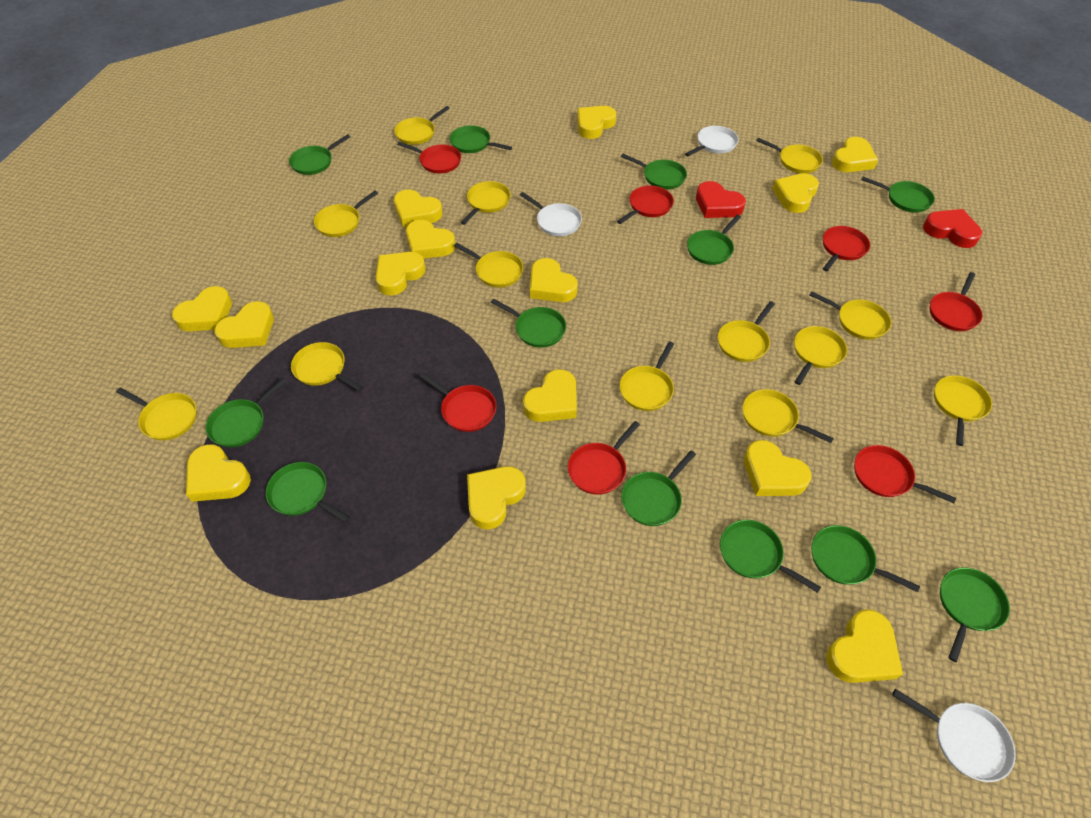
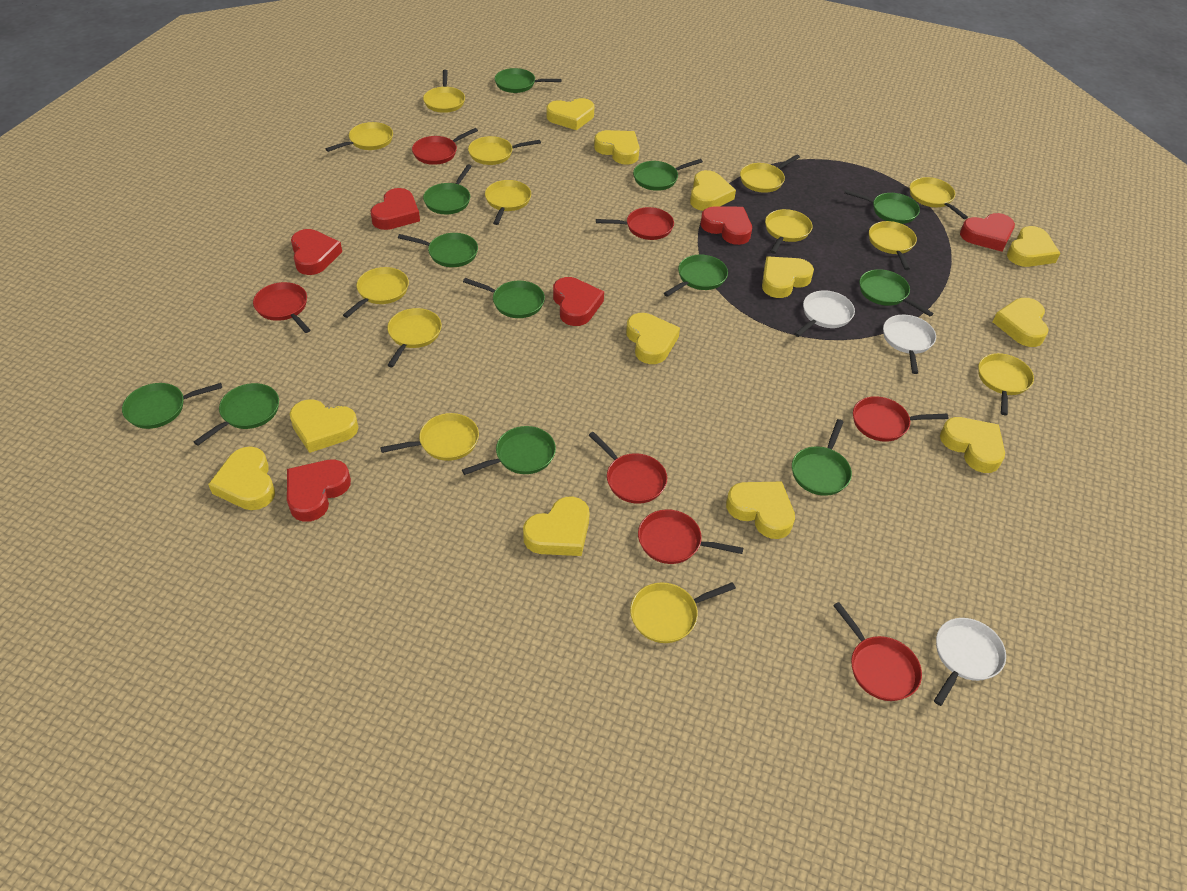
red heart: [696,181,746,218] [923,209,982,248] = 2 -> [287,459,351,522] [291,229,342,275] [370,188,420,230] [553,277,604,326] [701,206,752,245] [960,213,1015,252] = 6
yellow heart: [172,286,232,331] [186,444,251,502] [214,301,274,348] [376,252,426,295] [394,189,443,228] [406,220,455,259] [467,466,526,529] [523,369,577,422] [530,258,578,302] [577,106,616,139] [744,440,812,496] [772,173,819,213] [826,609,903,683] [832,137,878,172] = 14 -> [208,447,275,510] [290,399,359,453] [523,496,590,556] [547,98,594,130] [594,130,640,165] [626,313,680,364] [690,170,736,211] [726,482,795,539] [762,256,814,298] [940,417,1005,473] [993,298,1049,347] [1007,226,1061,267] = 12

